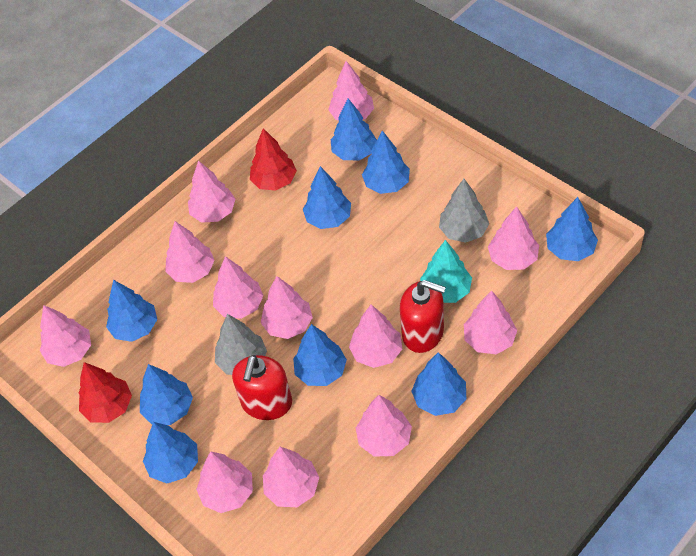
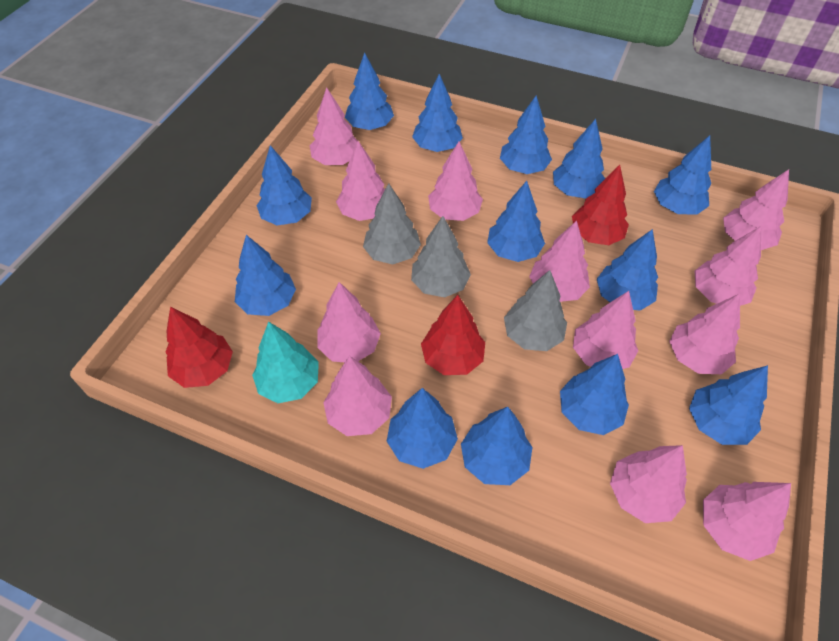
blue tree: [106,280,157,342] [140,364,193,425] [143,422,198,483] [293,324,347,386] [303,166,351,229] [331,99,377,161] [362,131,410,194] [411,352,466,416] [546,197,598,261] = 9 -> [235,235,296,316] [256,145,312,225] [345,53,394,130] [387,388,458,469] [412,74,463,152] [461,407,533,485] [487,181,545,262] [500,96,552,174] [553,119,605,199] [560,354,629,435] [597,229,658,311] [654,135,711,215] [689,365,768,445] = 13
grey tree: [215,314,267,375] [439,179,489,243] = 2 -> [363,183,421,264] [411,216,471,297] [504,270,567,351] = 3
red soap dispenser: [232,355,292,420] [400,280,446,353] = 2 -> none = 0
red tree: [78,362,132,423] [250,128,297,191] = 2 -> [165,307,233,388] [421,295,485,375] [572,165,629,245] = 3

